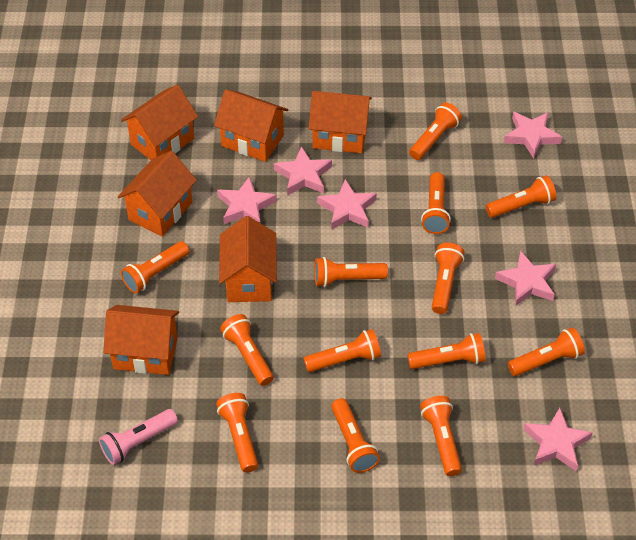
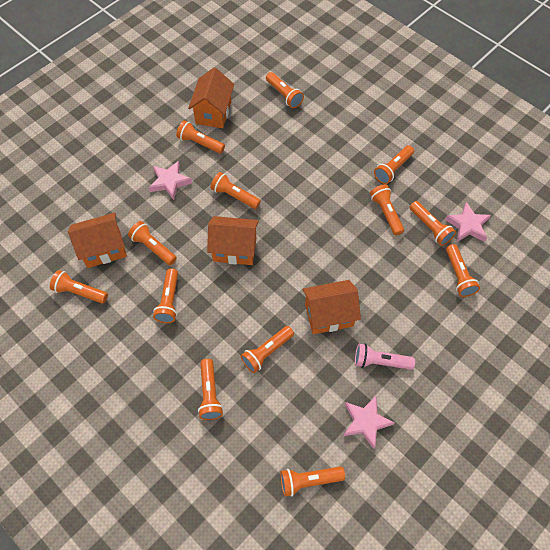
orange house: [104,305,179,375] [118,151,197,237] [121,85,198,160] [214,89,288,162] [219,216,277,302] [309,91,372,153] = 6 -> [68,213,127,268] [188,67,234,128] [207,216,259,265] [303,280,361,334] = 4
pink star: [217,176,276,224] [274,146,332,196] [317,179,377,230] [495,250,556,306] [504,112,562,158] [523,408,593,471] = 6 -> [149,161,192,200] [344,396,395,449] [445,202,491,242] = 3

